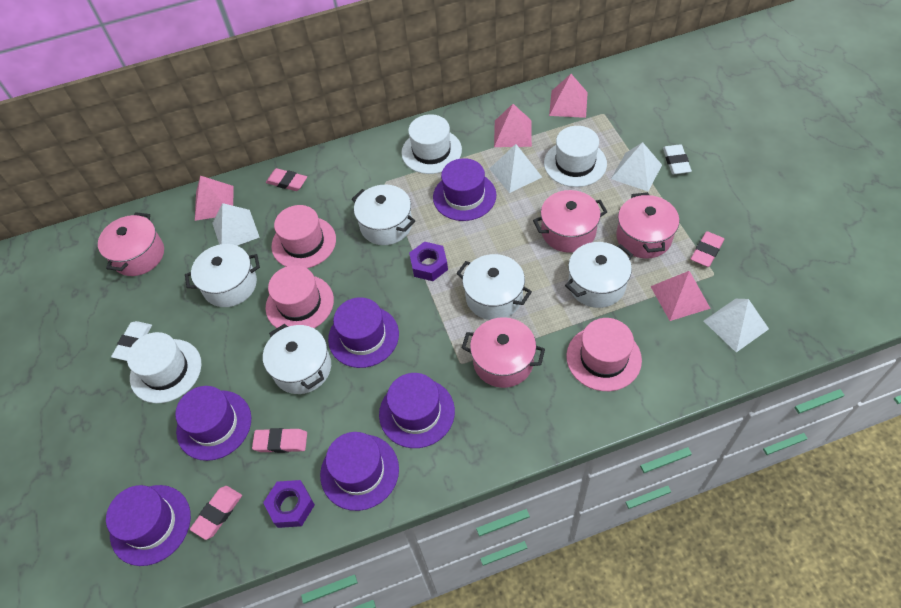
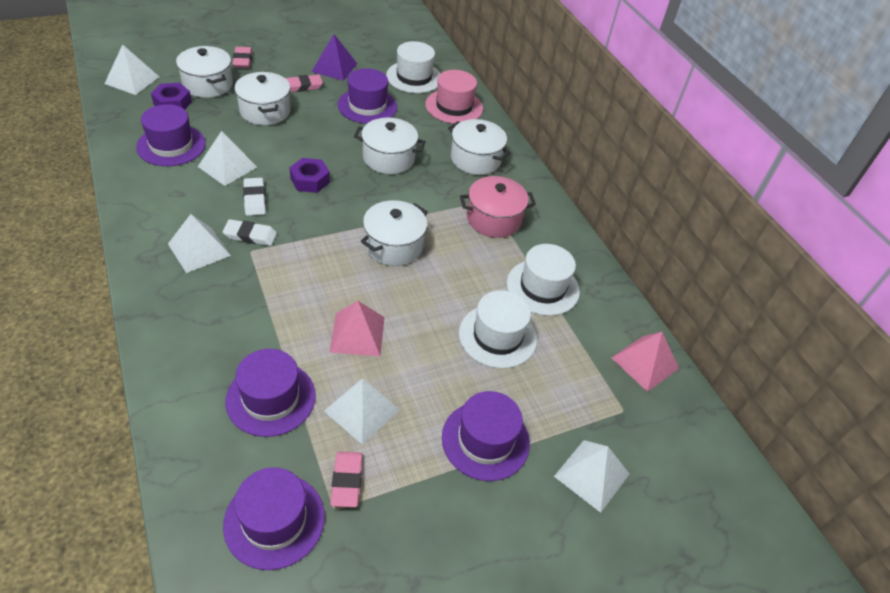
pink eraser: [190,486,242,540] [252,428,307,453] [266,168,307,191] [691,231,725,267] = 4 -> [232,47,252,68] [285,75,323,92] [330,451,363,507] = 3
pink hat: [266,265,334,328] [271,205,336,268] [566,318,642,391] = 3 -> [425,70,483,124] = 1
pink pot: [98,212,164,276] [462,317,545,388] [533,190,607,253] [616,192,679,258] = 4 -> [460,176,536,238] = 1
pink pyramid: [195,176,234,221] [494,104,532,147] [549,74,588,118] [650,271,711,321] = 4 -> [329,301,385,356] [612,332,679,392] = 2
purple hat: [106,485,191,566] [175,386,251,461] [320,432,399,511] [328,297,399,368] [379,373,455,448] [433,158,496,221] = 6 -> [136,104,206,166] [223,467,325,570] [225,349,315,437] [338,68,397,124] [442,391,530,481] = 5
purple pyramid: none = 0 -> [312,34,357,81] = 1
white pyramid: [212,203,260,246] [490,144,542,193] [611,142,662,191] [704,299,769,352] = 4 -> [104,44,159,95] [168,214,231,273] [198,131,257,186] [324,378,400,444] [554,440,629,513] = 5

